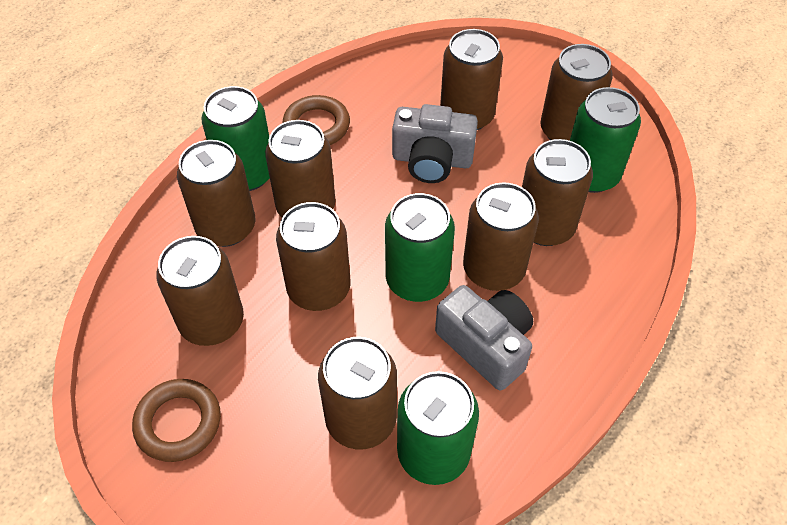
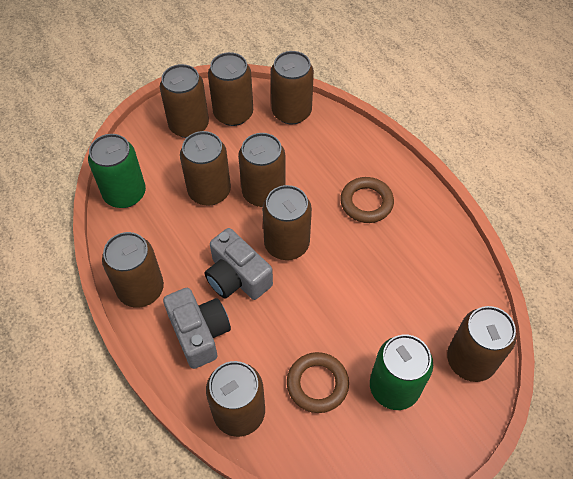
green can: [201,86,270,191] [385,193,455,302] [397,371,479,485] [570,87,641,193] = 4 -> [88,134,146,208] [370,334,433,410] = 2

